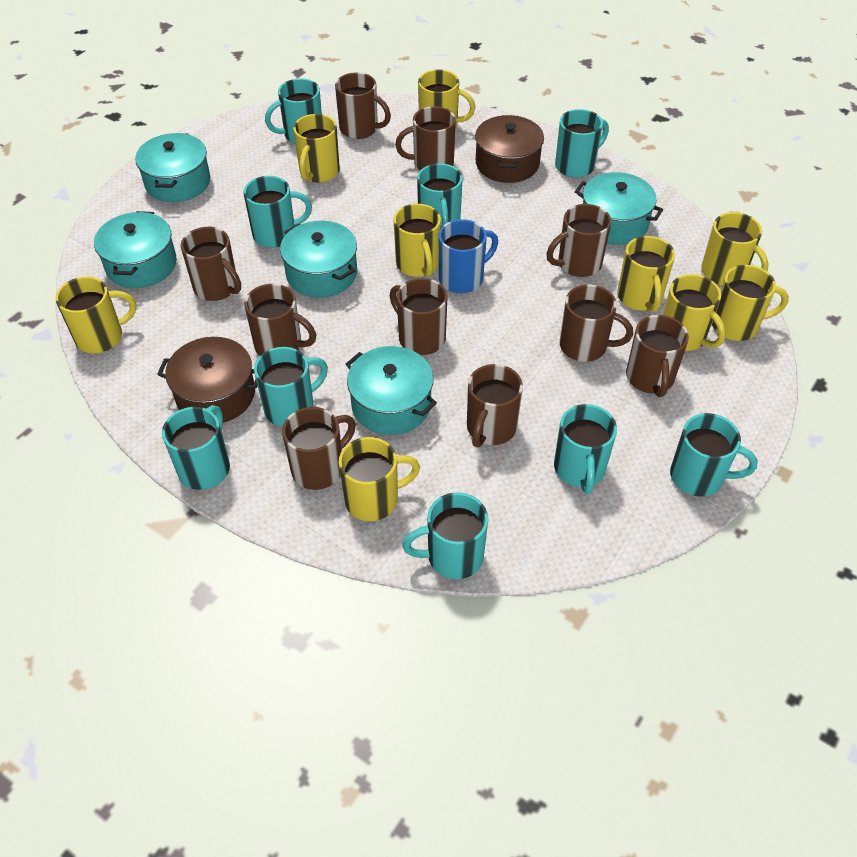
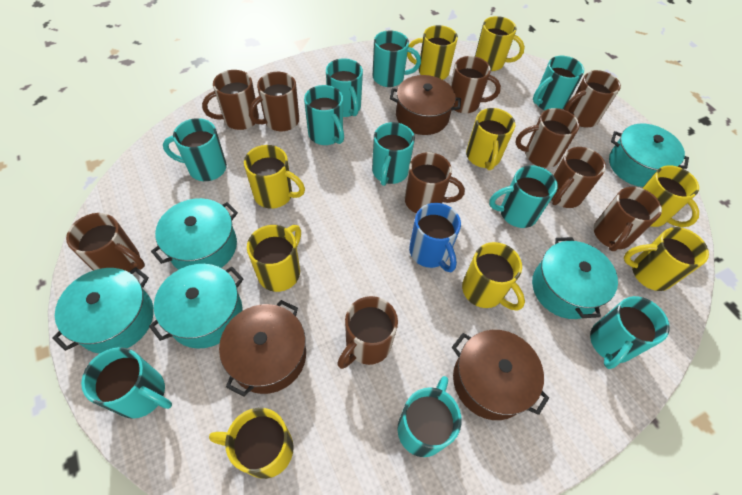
brown pot: [157,337,257,423] [475,115,544,183] = 2 -> [219,300,306,397] [390,75,461,135] [452,330,549,420] = 3
turquoise mug: [162,405,230,490] [244,176,312,248] [254,347,328,427] [265,78,322,144] [402,492,488,579] [417,163,463,228] [554,404,617,494] [555,109,609,178] [670,413,758,497] = 9 -> [81,347,172,419] [163,118,227,181] [304,85,344,145] [326,58,363,117] [372,122,415,186] [373,30,421,87] [397,376,462,457] [489,165,558,228] [533,56,584,110] [590,296,670,369] = 10

